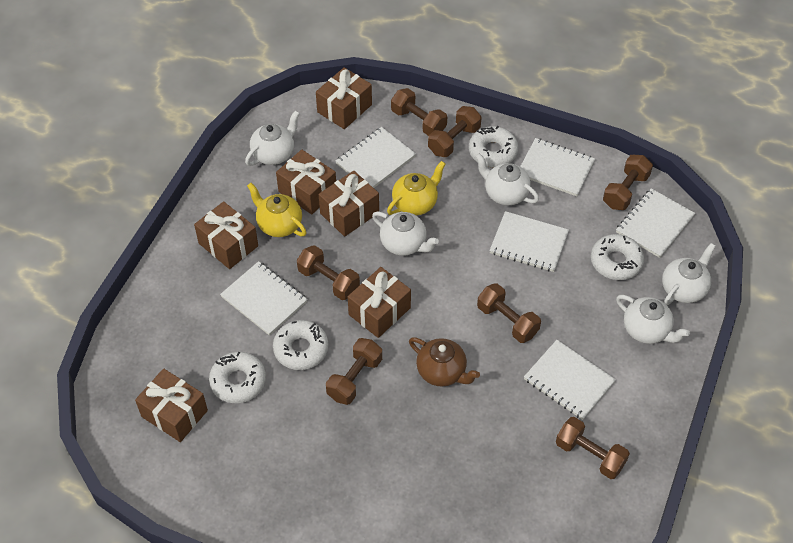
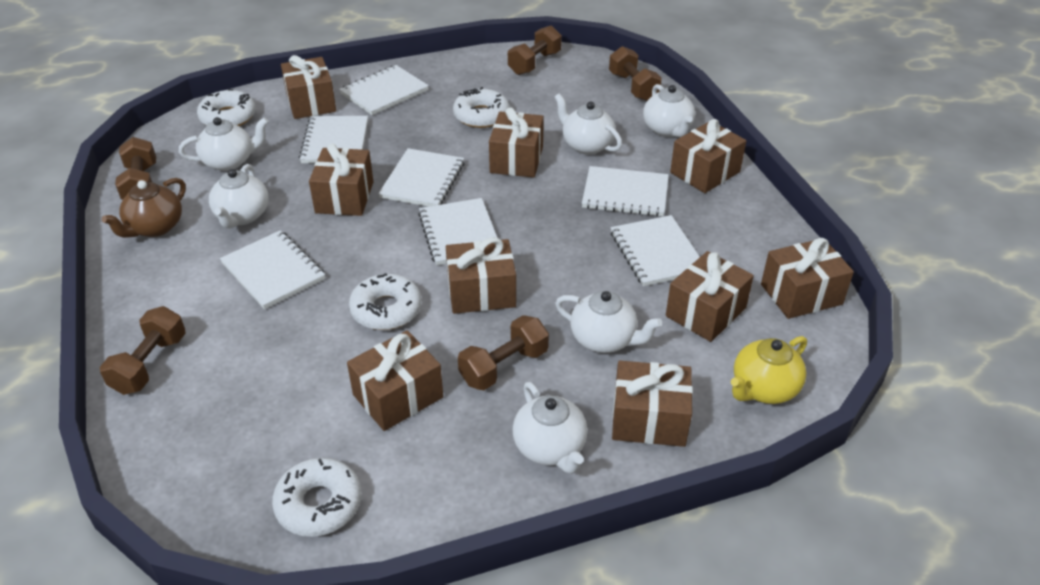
brown dumbbell: [297,245,360,300] [326,338,382,405] [391,88,447,136] [428,106,482,157] [477,283,541,343] [556,417,630,479] [603,155,653,210] = 7 -> [100,306,186,395] [115,137,156,200] [458,315,549,390] [508,26,562,75] [609,46,662,101] = 5
brown gift: [135,368,208,442] [194,201,258,269] [276,150,336,214] [316,67,372,129] [319,170,379,237] [348,267,411,338] = 6 -> [281,55,336,119] [309,144,373,216] [347,330,443,431] [446,237,516,314] [489,107,544,177] [612,361,693,447] [666,251,754,342] [670,119,746,193] [761,238,854,319] = 9
white notebook: [220,261,308,336] [336,127,416,188] [489,211,569,272] [520,138,595,196] [524,340,616,420] [616,188,695,258] = 6 -> [220,230,325,309] [299,116,368,163] [339,65,429,115] [378,148,465,207] [418,198,497,265] [582,166,669,216] [611,215,700,286] = 7
white teapot: [245,110,300,166] [372,211,439,256] [475,153,539,205] [616,295,690,344] [662,243,716,305] = 5 -> [179,117,269,171] [209,164,269,228] [512,382,587,474] [555,93,622,155] [555,291,662,353] [643,84,695,137] = 6
yellow teapot: [247,183,307,237] [387,161,446,216] = 2 -> [731,336,807,404] = 1

